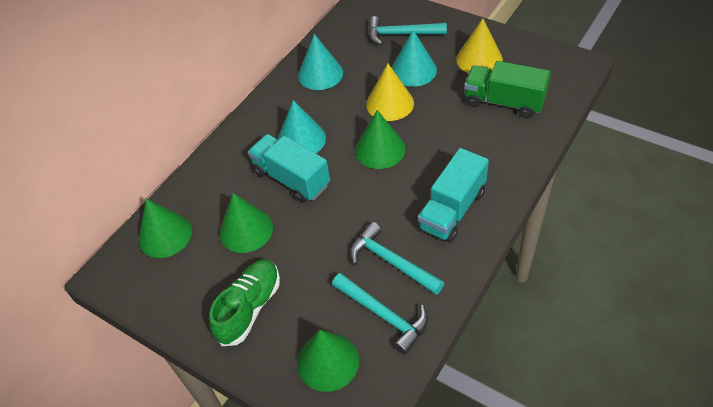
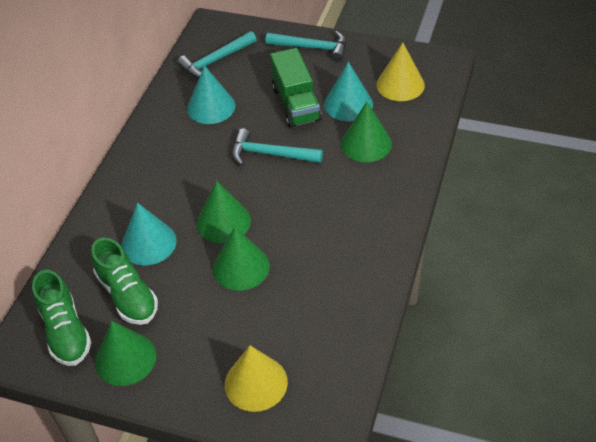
green shoe: [209,259,280,346] = 1 -> [32,270,92,366] [91,238,158,325] = 2
turquoise truck: [248,134,330,203] [418,148,489,242] = 2 -> none = 0

